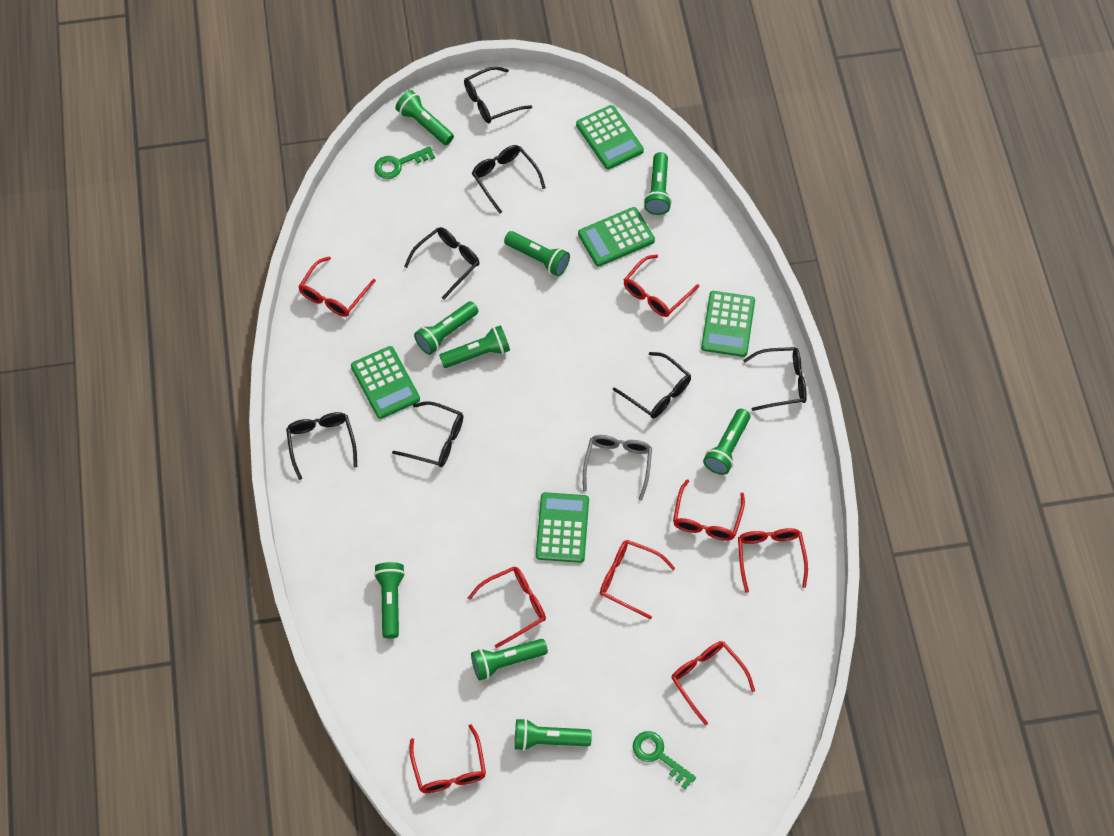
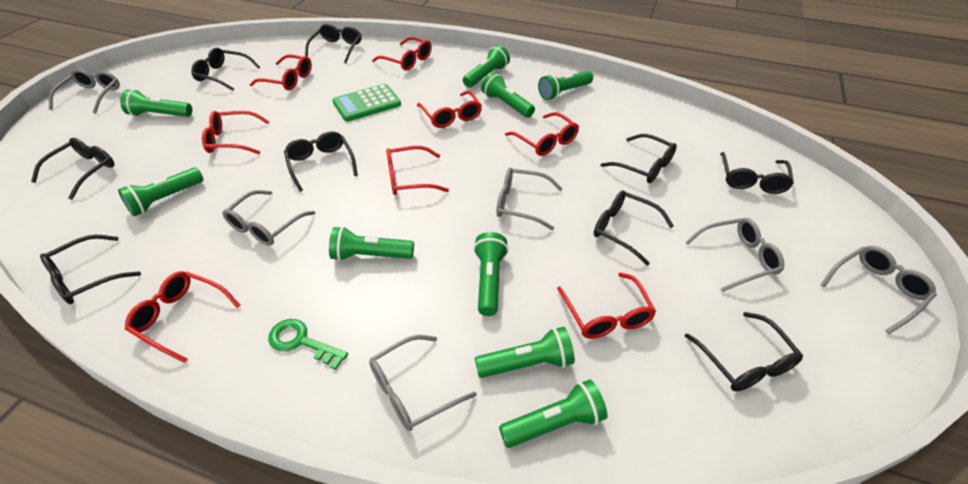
black glasses: [286,412,357,480] [392,401,463,467] [404,227,480,300] [464,66,532,123] [472,145,546,214] [613,352,691,418] [743,347,807,411] = 7 -> [31,138,114,200] [40,235,141,304] [191,48,260,91] [284,131,358,192] [305,24,362,63] [594,190,674,266] [601,134,677,183] [685,312,803,391] [720,152,794,194] = 9
green calculator: [351,346,420,419] [536,492,589,563] [576,105,644,169] [578,207,655,266] [701,291,755,357] = 5 -> [332,84,401,122] = 1
green key: [374,146,435,179] [633,731,696,789] = 2 -> [268,319,348,370] = 1
grey glasses: [583,435,652,501] = 1 -> [49,69,120,114] [222,190,315,246] [369,335,477,431] [496,168,562,230] [686,218,784,292] [821,246,937,334] = 6

